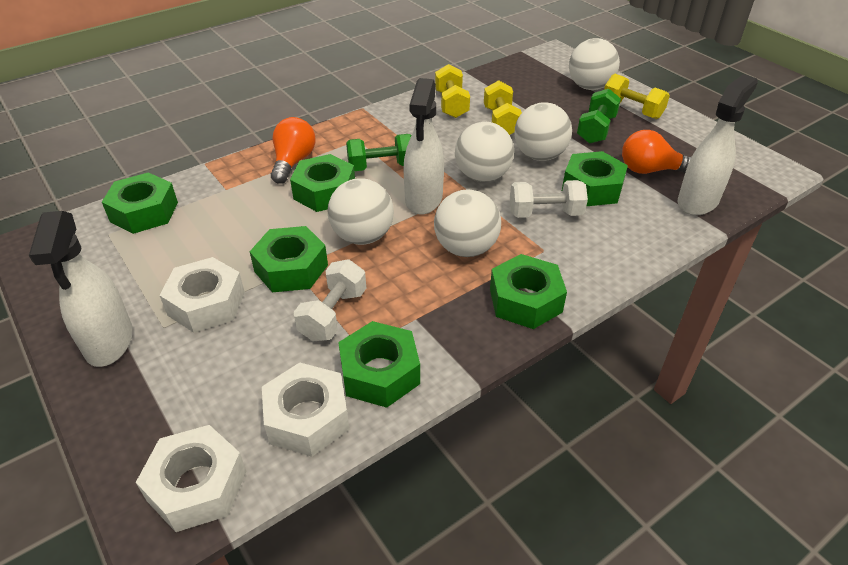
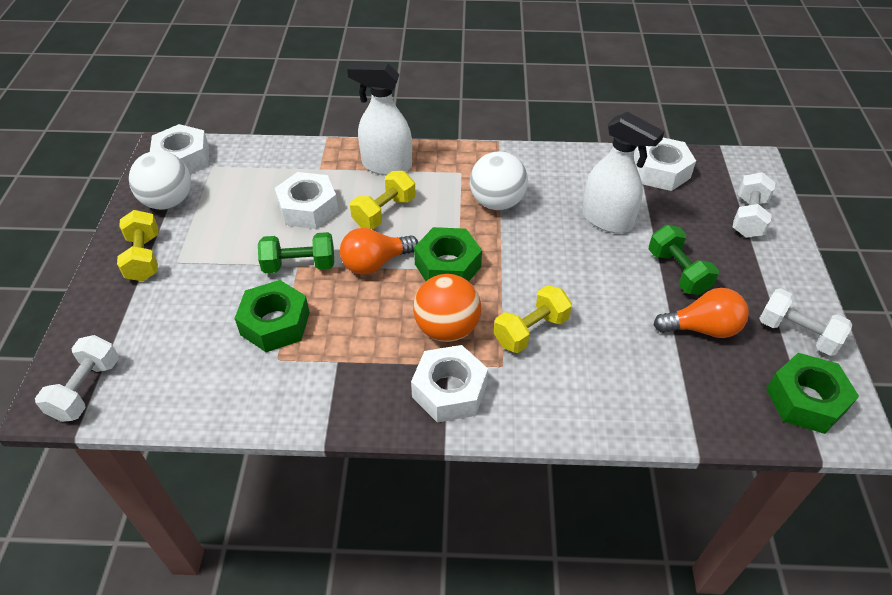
green nut: [102,172,178,234] [250,226,328,292] [290,154,355,212] [338,321,420,408] [490,254,567,329] [562,151,628,206] = 6 -> [234,280,310,352] [414,227,482,281] [766,353,859,434] = 3
orange ball: none = 0 -> [413,274,481,342] = 1
white ball: [328,178,394,245] [434,190,501,257] [455,122,514,182] [515,102,572,161] [569,38,620,90] = 5 -> [129,151,191,210] [470,151,528,210] = 2
white dumbbell: [294,259,366,341] [510,180,588,218] = 2 -> [35,335,119,422] [733,172,775,238] [759,288,852,356] = 3
white nut: [136,425,247,532] [160,257,245,333] [262,362,349,457] = 3 -> [150,124,209,174] [275,172,339,229] [411,345,488,423] [634,138,696,191] = 4
white spray bottle: [29,211,133,367] [404,78,444,215] [678,74,758,216] = 3 -> [347,62,412,175] [582,112,665,233] = 2

